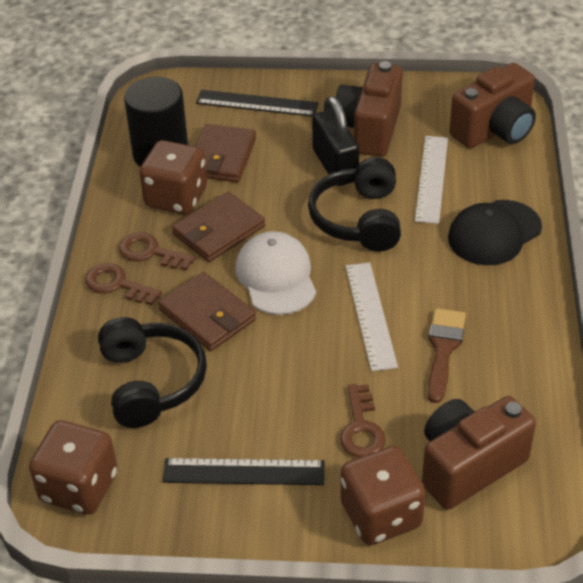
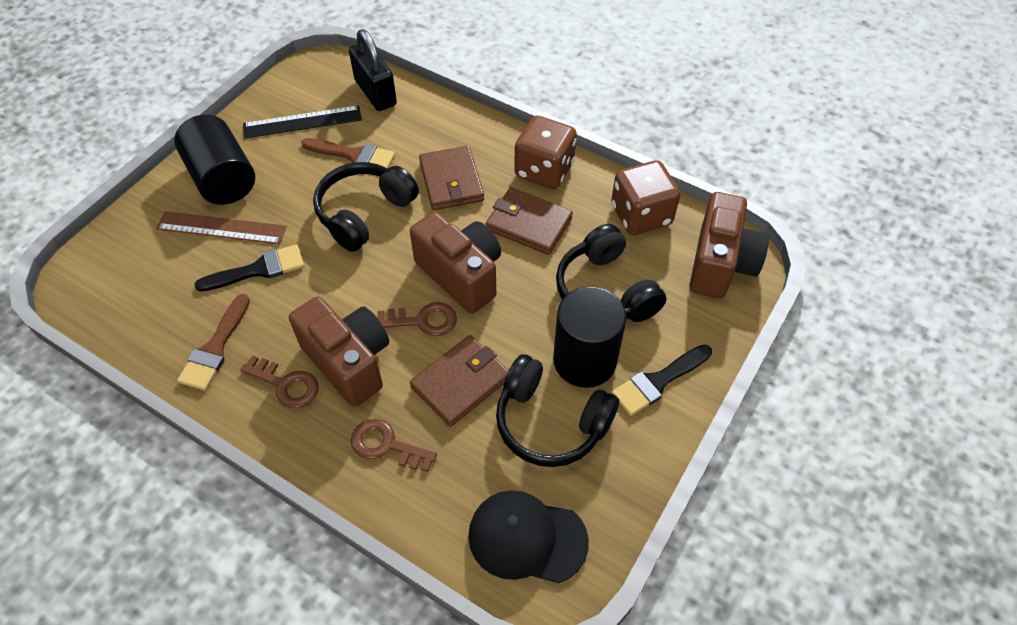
black brush: none = 0 -> [195,244,304,292] [612,344,712,416] = 2
black cylinder: [124,77,188,167] = 1 -> [174,115,255,205] [553,286,626,388] = 2
black headphones: [98,317,207,428] [308,157,401,252] = 2 -> [313,162,419,252] [496,354,619,467] [556,224,666,322] = 3
black ruler: [163,458,325,485] [196,90,318,117] = 2 -> [243,105,362,138] = 1
brown brush: [428,308,466,403] = 1 -> [177,294,250,391] [301,138,395,168] = 2
brown dice: [29,420,117,515] [139,140,207,215] [340,446,425,545] = 3 -> [514,116,577,189] [611,160,680,235] = 2
brown ruler: none = 0 -> [156,211,287,244] = 1
white cap: [235,231,316,315] = 1 -> none = 0
white ruler: [346,263,398,371] [415,136,448,224] = 2 -> none = 0

